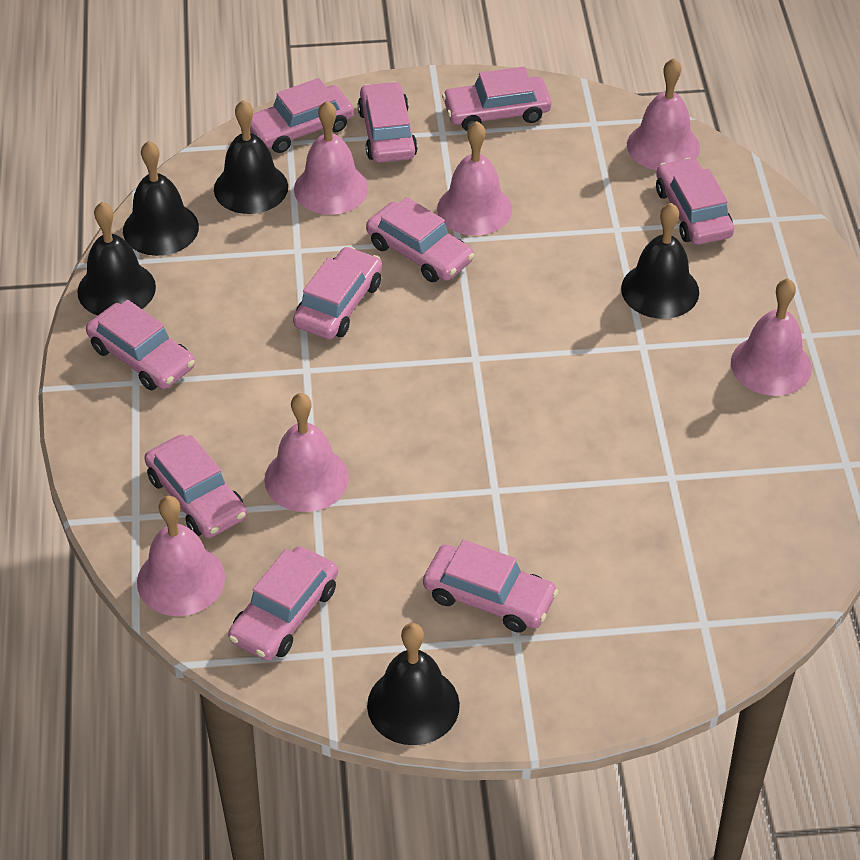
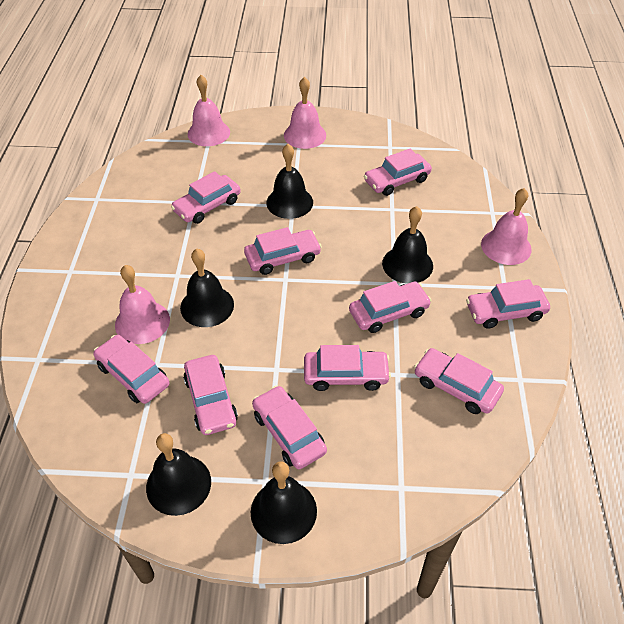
pink bell: [137,496,225,616] [264,393,349,512] [294,101,368,215] [437,121,512,236] [627,58,700,170] [731,278,812,396] = 6 -> [115,265,170,344] [188,75,230,146] [284,77,326,149] [481,188,532,265] = 4

